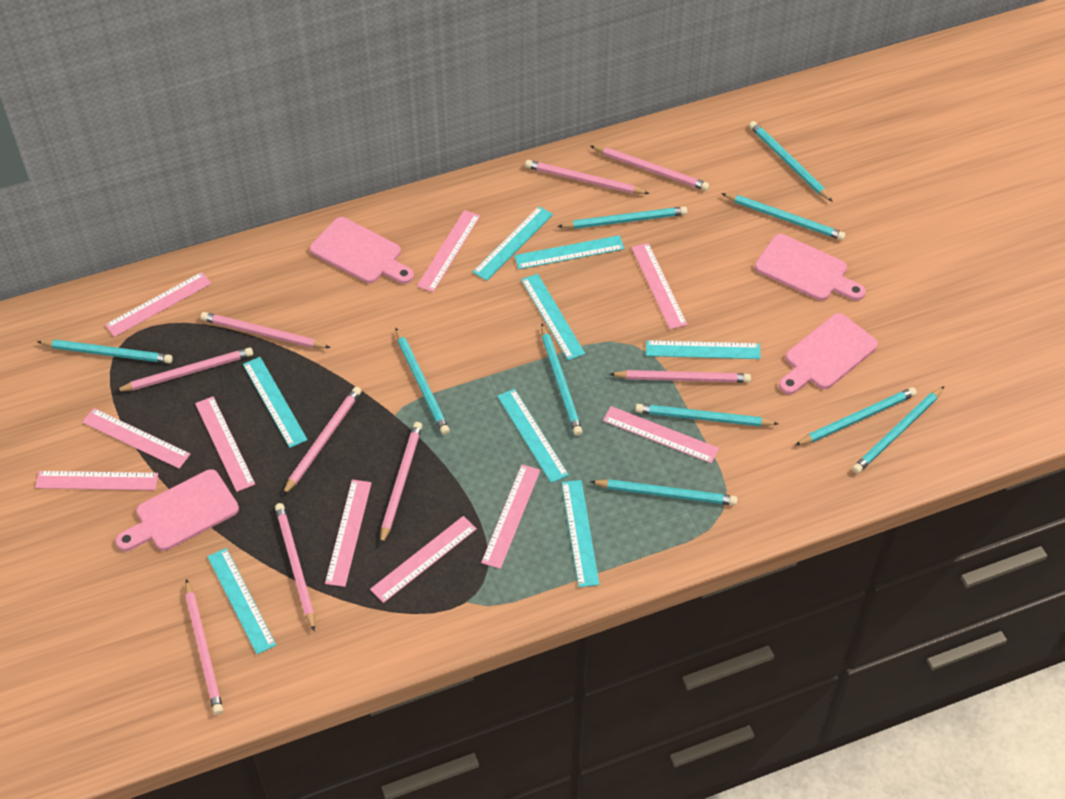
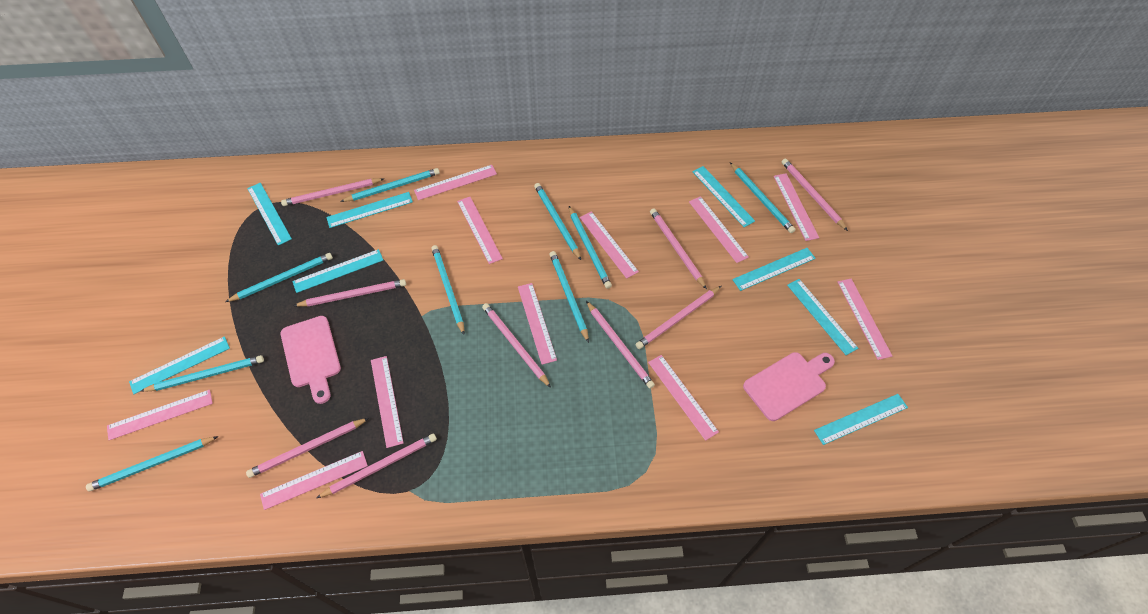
pink cutting board: [115,469,239,551] [310,217,414,284] [755,234,866,301] [779,313,878,394] = 4 -> [281,316,341,404] [743,352,835,421] = 2
pink ruler: [35,471,158,490] [82,408,190,469] [105,272,212,337] [195,396,255,492] [325,480,372,587] [370,516,477,603] [417,210,480,292] [481,465,540,569] [603,406,719,463] [631,243,687,329] = 10 -> [107,390,213,440] [260,451,368,510] [371,356,403,448] [414,165,497,200] [457,197,503,264] [518,283,557,365] [580,211,639,279] [648,355,719,441] [689,196,749,263] [773,173,819,241] [838,279,892,360] = 11
turquoise pencil: [37,339,173,363] [396,328,450,435] [541,323,583,436] [557,206,687,229] [590,479,738,505] [635,404,779,427] [721,193,846,240] [749,121,833,202] [795,387,917,445] [852,386,944,474] = 10 -> [86,436,219,491] [141,355,264,392] [225,253,333,302] [340,168,440,202] [431,245,465,335] [534,183,581,260] [549,251,589,343] [569,206,612,289] [730,162,795,233] = 9

